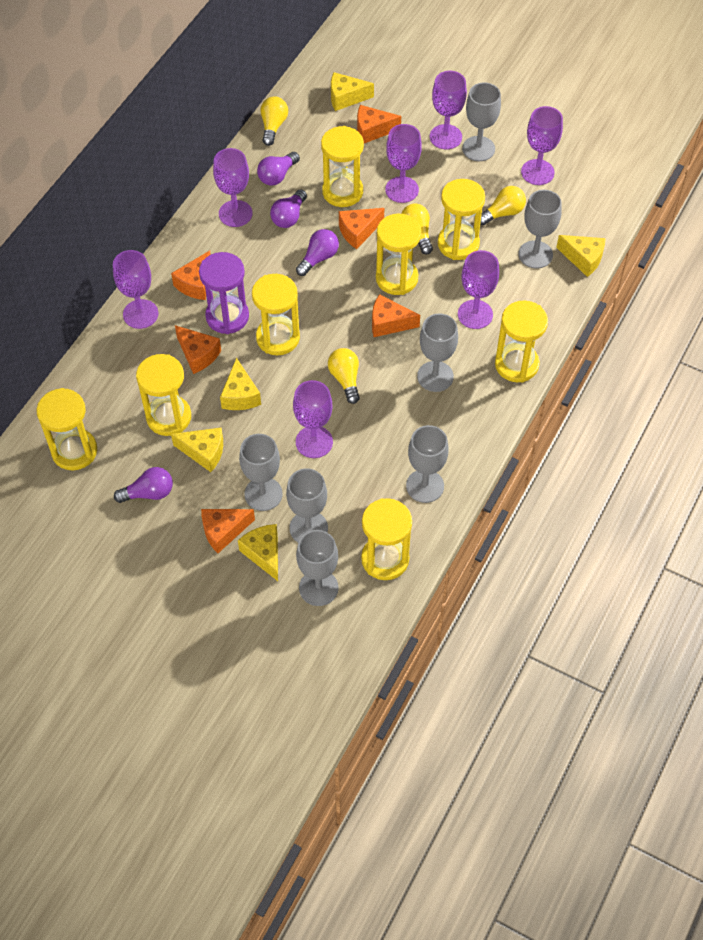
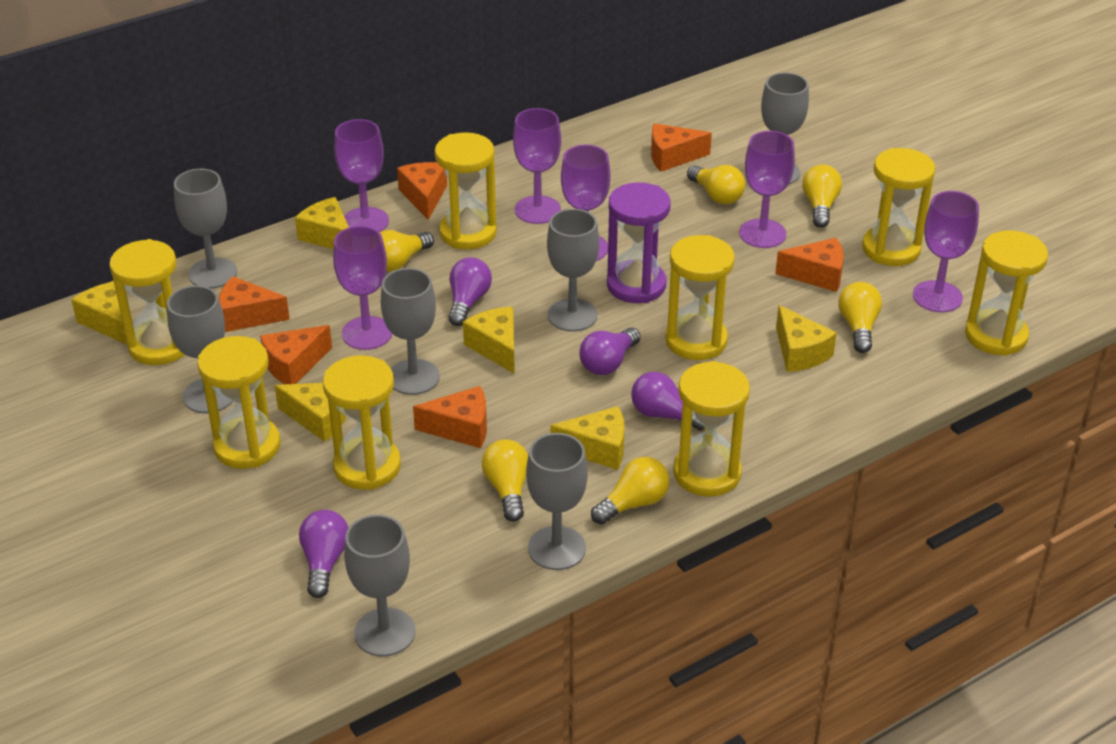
purple goblet: [113,250,158,329] [213,148,252,227] [293,380,333,458] [385,124,422,203] [430,71,467,149] [458,250,499,329] [521,106,563,185] = 7 -> [333,226,392,350] [334,119,389,232] [513,108,561,224] [561,145,611,261] [739,131,795,248] [913,191,979,312] = 6
yellow cheese: [171,428,223,472] [220,357,261,410] [238,524,278,581] [331,72,374,111] [556,235,606,277] = 5 -> [71,281,127,345] [274,383,346,442] [295,197,349,249] [463,307,515,374] [551,406,625,470] [776,305,837,372] = 6
yellow light bulb: [261,96,288,146] [328,348,360,404] [401,203,433,254] [480,186,526,225] = 4 -> [380,230,434,272] [481,439,528,522] [591,457,669,525] [687,165,745,204] [802,165,842,228] [839,282,882,353] = 6

